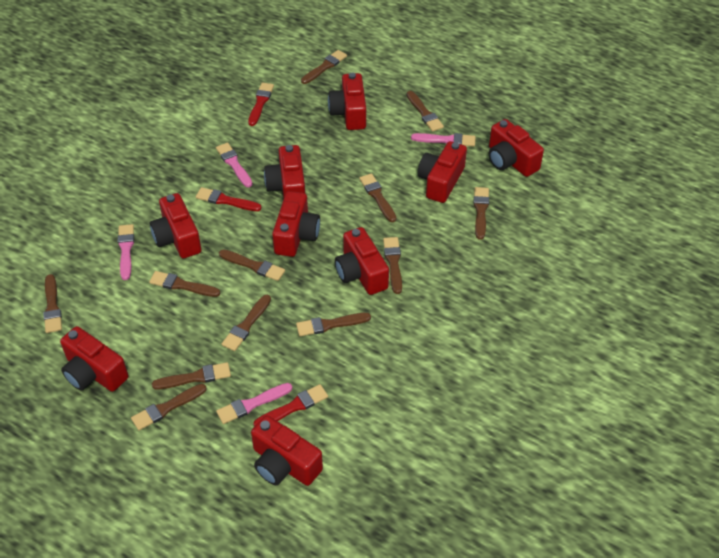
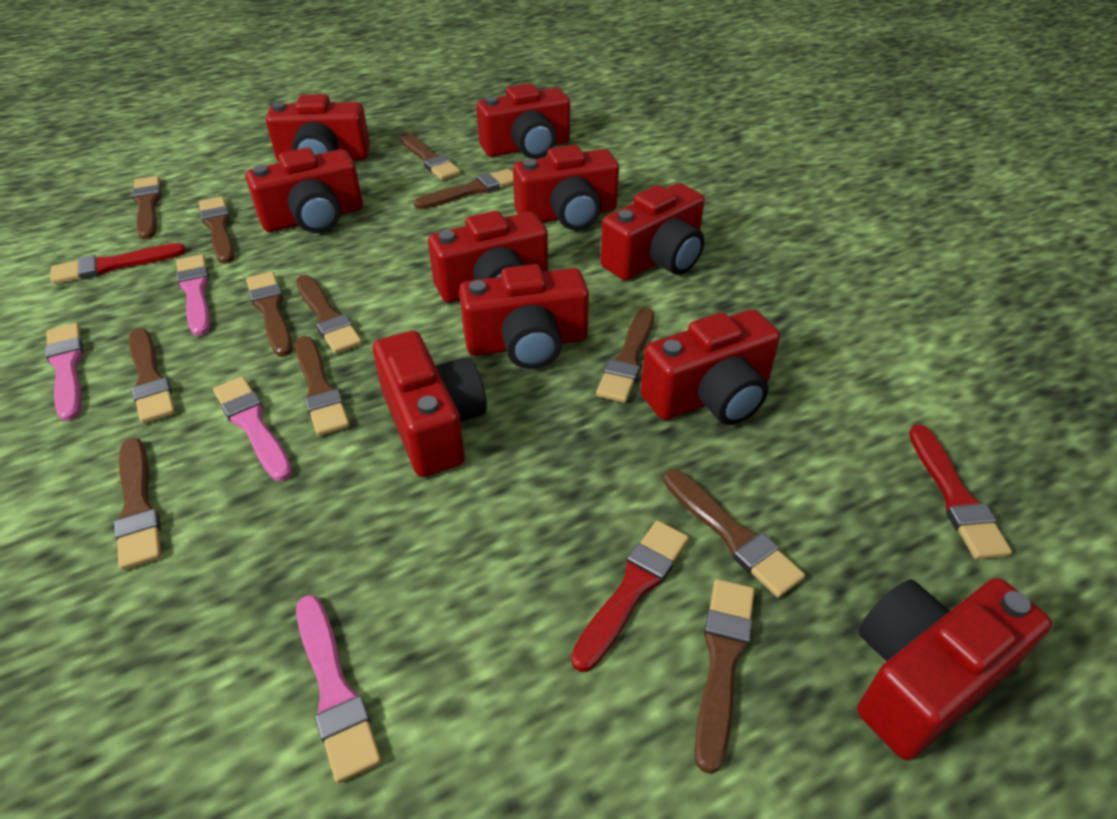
red camera: [60,326,128,392] [150,193,201,259] [251,415,323,486] [264,145,305,199] [272,191,320,257] [328,73,366,130] [335,227,389,295] [418,141,467,203] [489,119,544,177] = 9 -> [246,148,363,233] [266,94,370,161] [373,331,487,477] [428,211,548,303] [459,264,589,369] [476,83,570,159] [513,145,619,230] [600,183,705,280] [640,309,780,425] [857,578,1052,760] = 10

